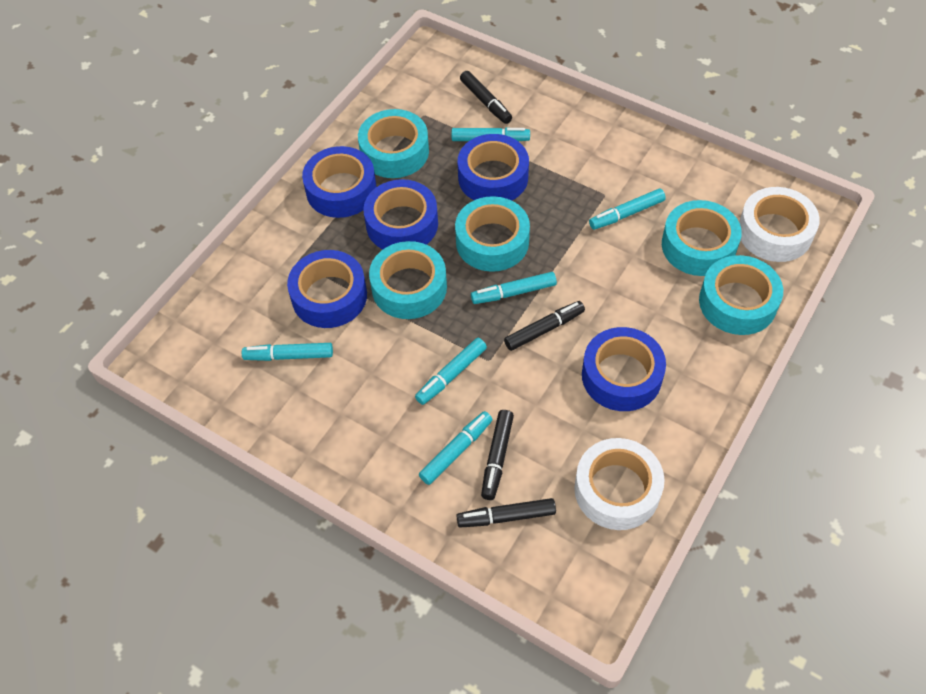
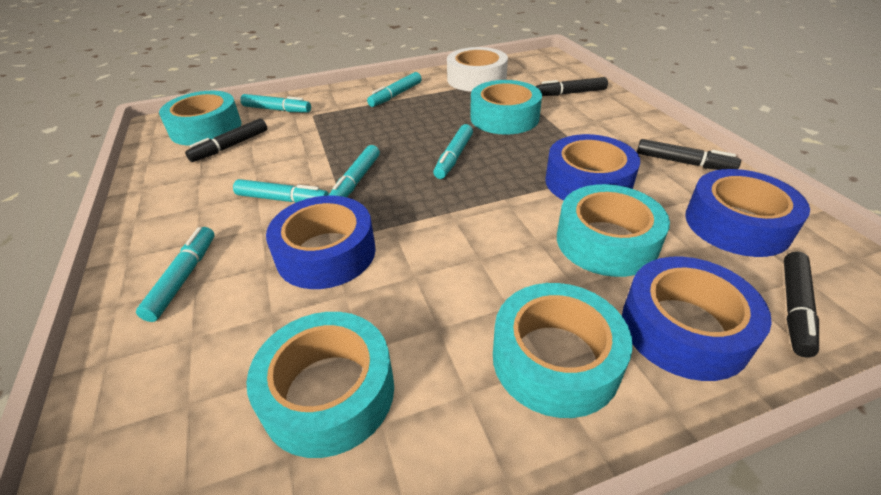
blue tape: [287,250,367,328] [302,146,377,218] [363,179,438,249] [458,134,529,201] [582,327,666,411] = 5 -> [266,196,376,289] [545,134,640,200] [622,257,772,381] [685,169,810,257] = 4
white tape: [574,438,664,530] [739,187,820,262] = 2 -> [447,47,508,92] = 1

